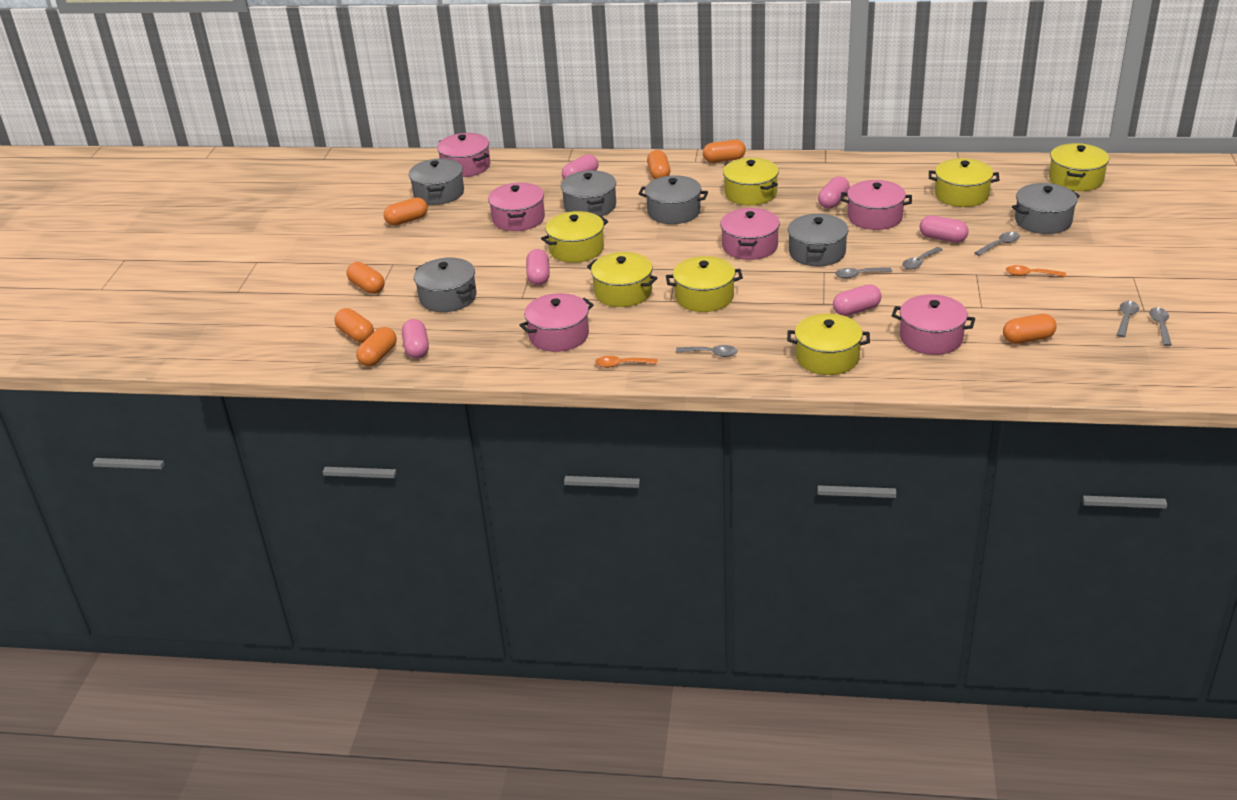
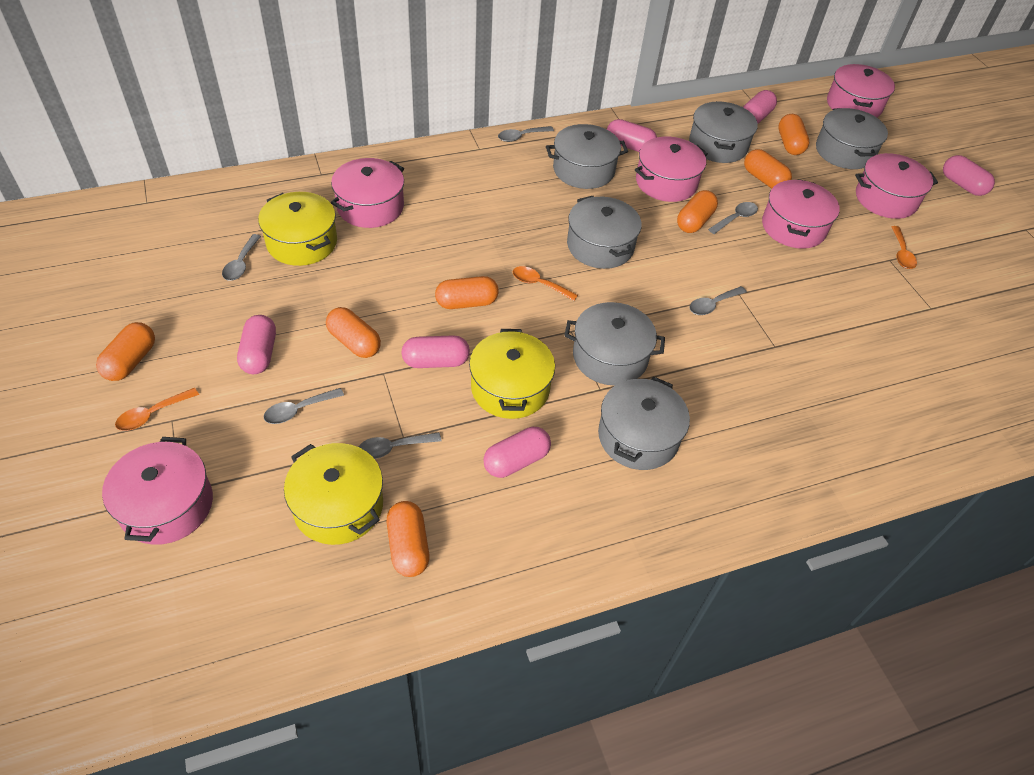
orange spoon: [595,356,658,368] [1006,265,1066,277] = 2 -> [115,388,199,431] [513,266,578,301] [892,226,917,269] = 3
yellow pot: [541,211,608,263] [587,252,658,307] [666,256,743,312] [723,158,779,205] [787,313,870,375] [929,158,1000,207] [1049,143,1109,191] = 7 -> [258,192,337,266] [284,443,383,545] [469,329,555,419] = 3

